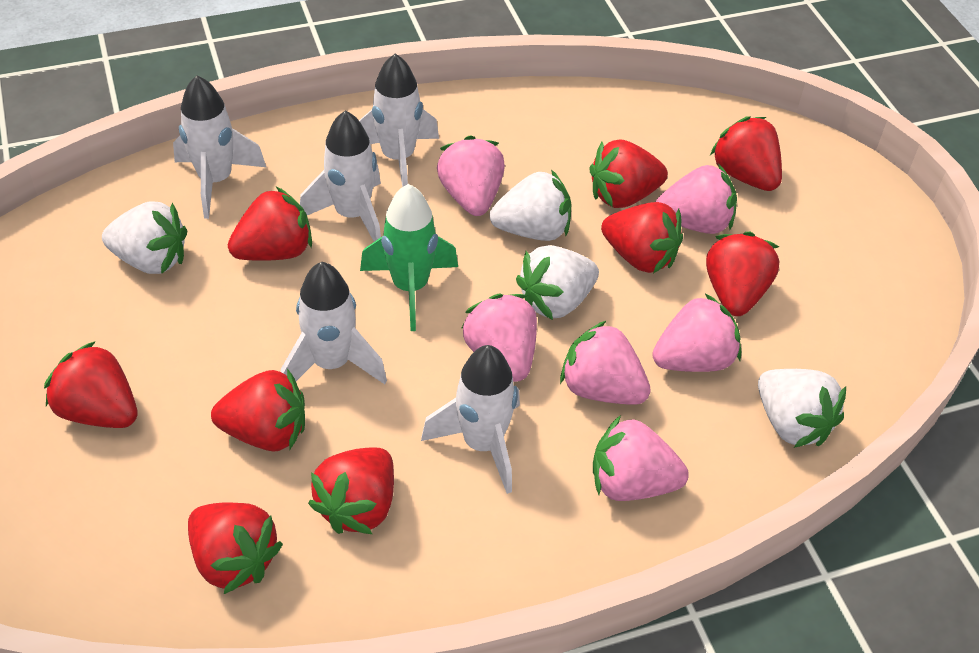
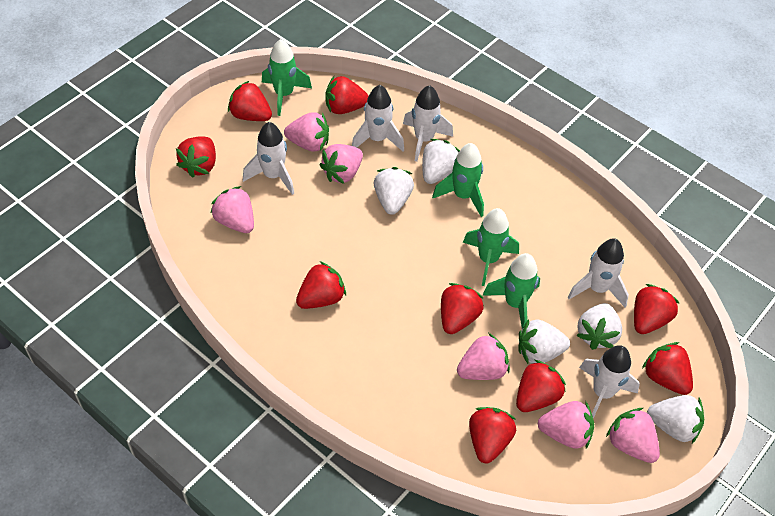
green rocket: [360,184,458,331] = 1 -> [262,39,312,116] [432,143,484,217] [463,208,519,286] [483,253,540,329] = 4
white strawberry: [102,202,187,274] [490,170,571,241] [516,245,599,320] [758,369,846,448] = 4 -> [374,167,414,215] [422,139,460,184] [518,319,570,364] [576,303,622,350] [647,395,704,444] = 5

